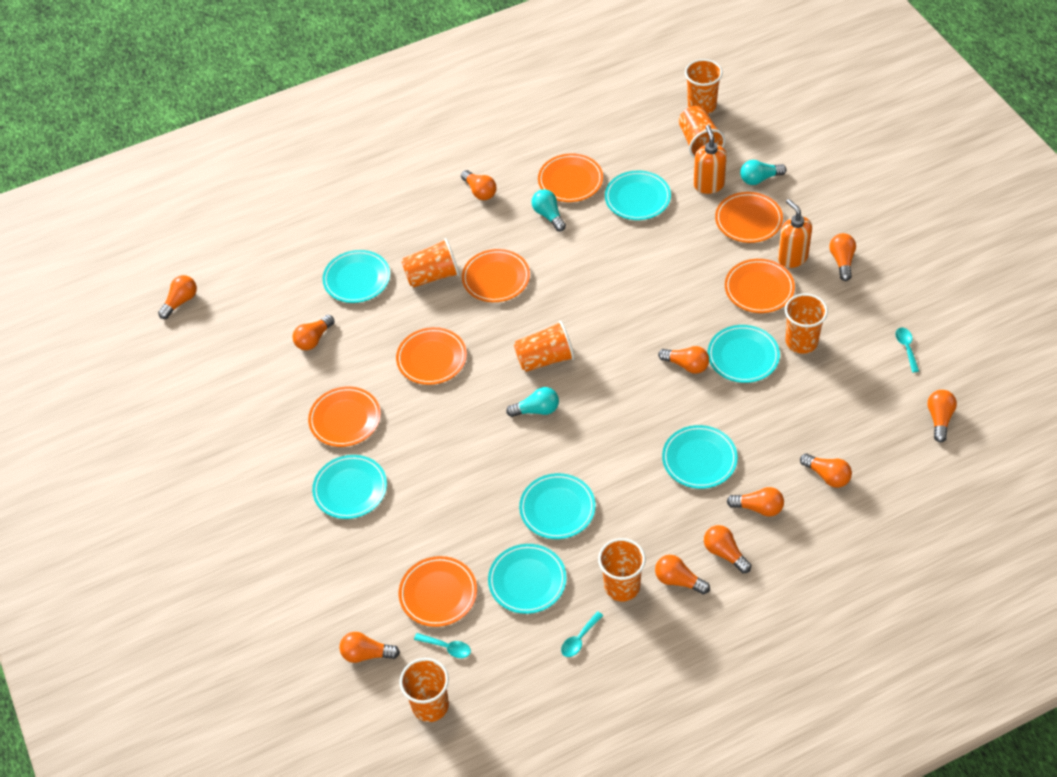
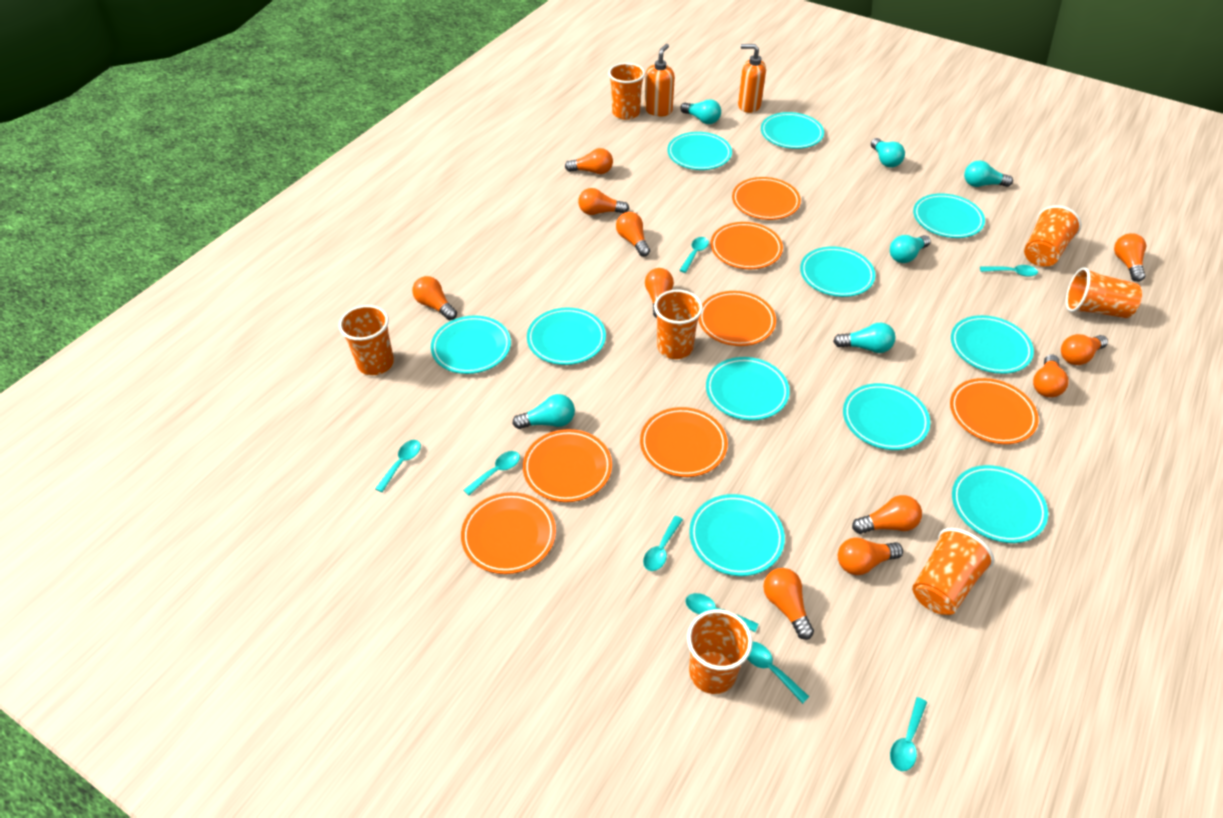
turquoise light bulb: [506,387,559,417] [532,189,566,231] [740,160,786,185] = 3 -> [513,394,575,429] [680,99,721,124] [833,323,895,353] [871,138,905,168] [890,235,931,263] [964,160,1013,187] = 6
turquoise plate: [312,455,387,519] [322,250,390,303] [488,544,567,614] [519,473,596,539] [605,171,671,220] [662,425,738,489] [708,325,780,383] = 7 -> [431,315,511,374] [527,308,606,365] [667,132,732,170] [689,494,785,576] [706,357,790,420] [761,112,824,149] [800,247,875,297] [843,383,930,450] [913,194,985,238] [951,315,1034,374] [952,465,1048,543] = 11
turquoise spoon: [414,633,471,658] [561,611,603,657] [896,328,919,372] = 3 -> [375,440,421,492] [464,451,520,495] [643,516,683,571] [679,237,709,273] [685,593,758,632] [747,641,809,704] [890,697,927,771] [980,265,1038,277] = 8

